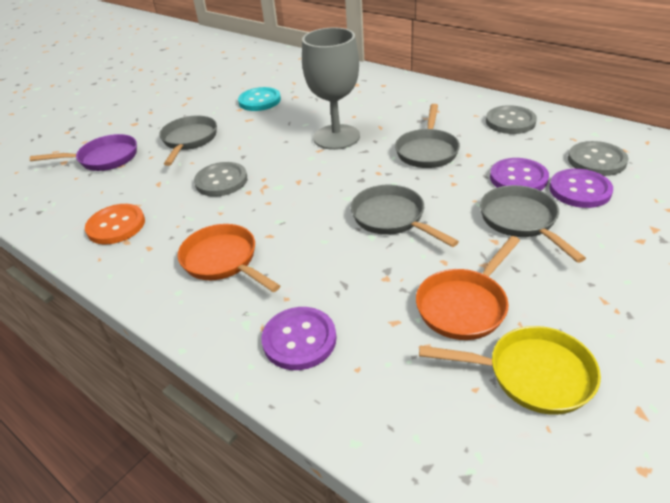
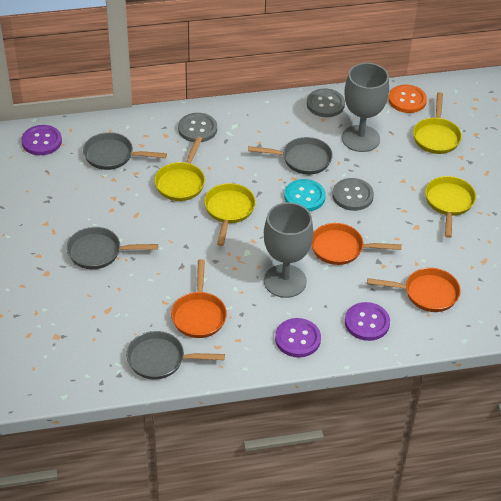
grey goblet: [302,28,360,150] = 1 -> [264,202,313,298] [342,63,389,152] = 2
orange pan: [178,224,280,292] [416,236,520,340] = 2 -> [171,259,227,338] [311,223,402,265] [367,268,461,312] = 3
purple pan: [30,134,137,171] = 1 -> none = 0
yellow pan: [419,326,601,415] = 1 -> [154,137,205,201] [204,183,256,246] [413,92,462,154] [425,176,476,238] = 4

